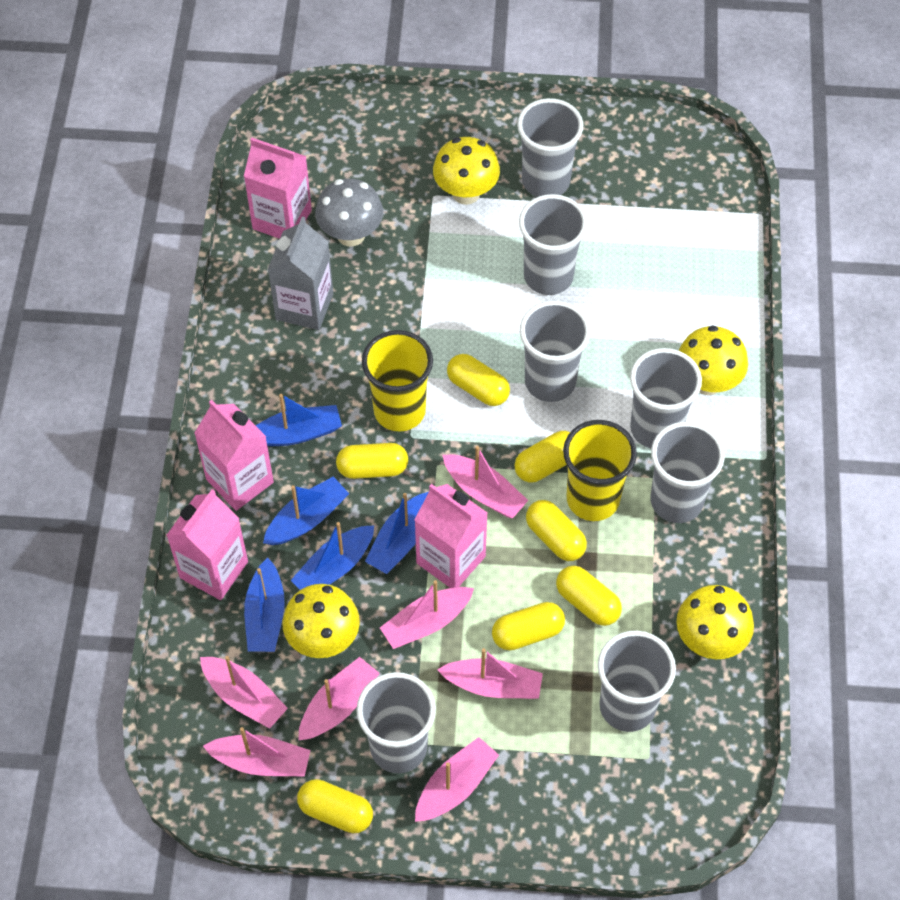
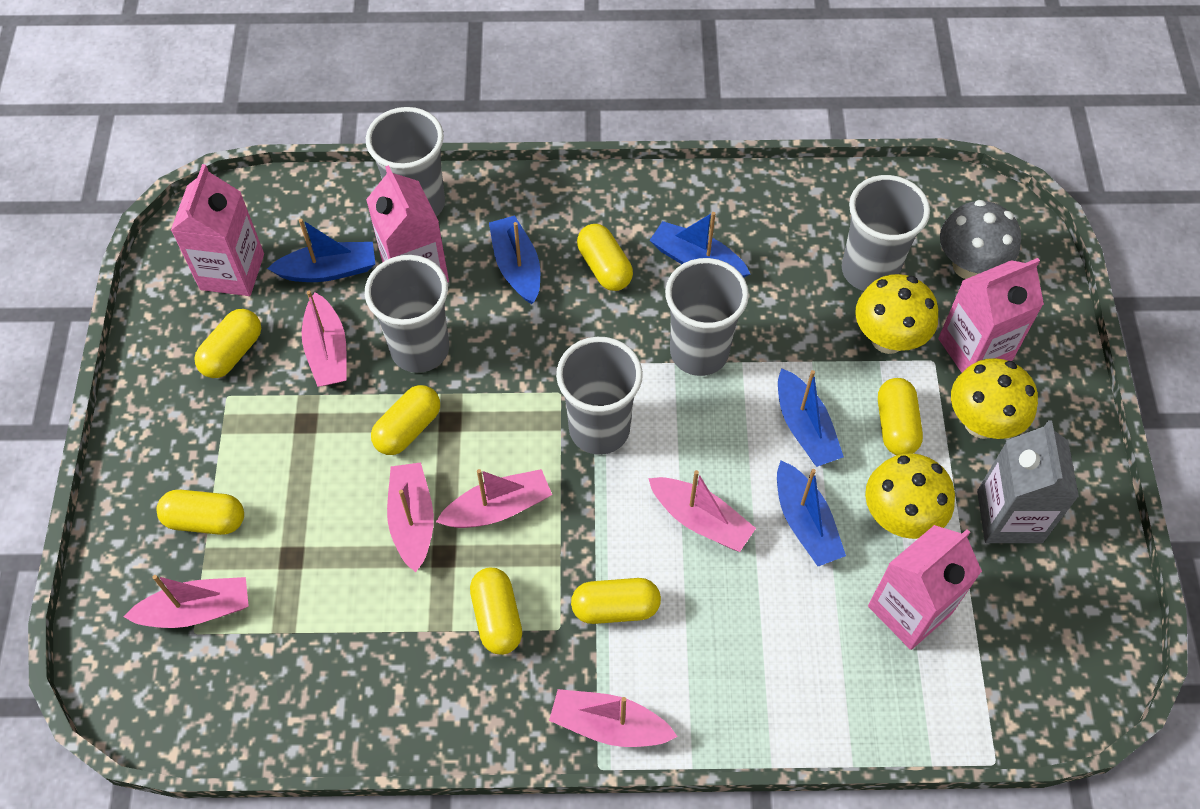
grey cup: [357,672,436,774] [517,98,583,197] [519,194,587,295] [520,301,590,402] [598,631,676,732] [630,348,702,448] [650,422,725,523] = 7 -> [365,255,449,373] [366,107,445,217] [556,337,643,455] [665,258,749,376] [842,175,930,291] = 5
pink boat: [200,656,288,729] [203,727,310,776] [298,657,380,740] [380,580,474,649] [415,737,499,822] [437,648,543,699] [443,446,528,519] = 7 -> [124,575,249,628] [302,291,347,387] [387,462,434,572] [436,469,552,528] [549,689,678,747] [648,470,756,552] = 6
yellow cup: [362,330,433,432] [563,420,637,521] = 2 -> none = 0
yellow mushroom: [282,584,360,658] [433,137,500,205] [676,585,754,659] [679,325,748,395] = 4 -> [855,274,938,354] [865,453,955,539] [951,358,1038,439] = 3

